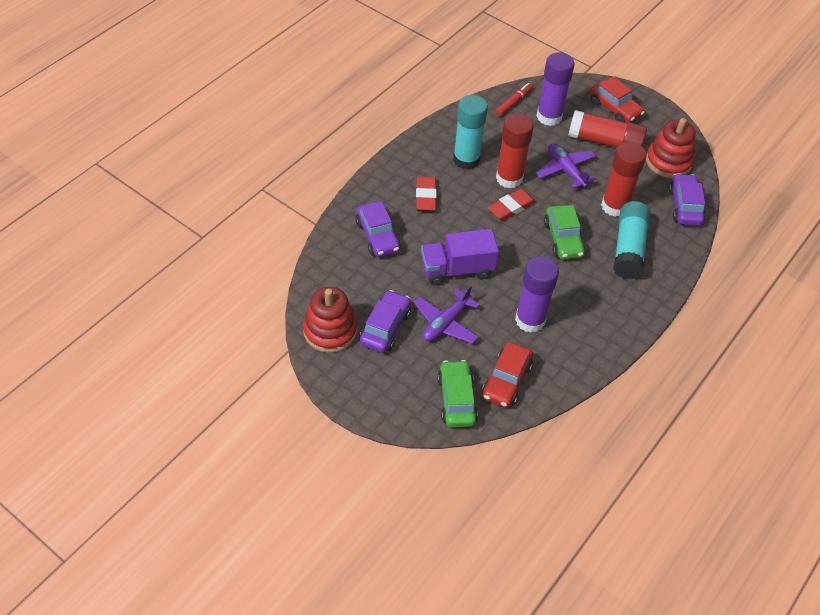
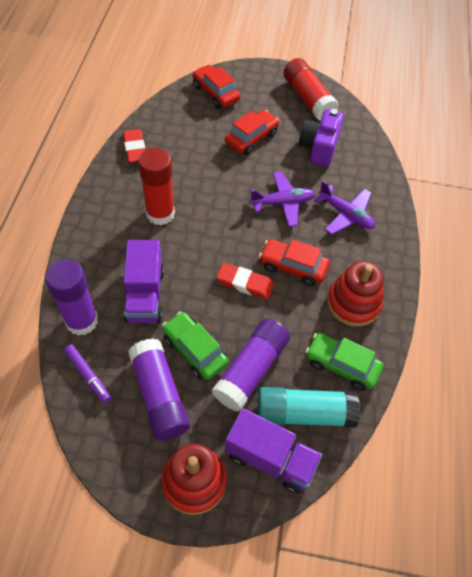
purple camera: none = 0 -> [299,109,344,167] = 1
purple car: [356,201,400,257] [360,290,411,353] [669,173,706,225] = 3 -> none = 0
purple glue stick: [515,256,559,333] [536,52,574,126] = 2 -> [45,259,98,336] [128,338,190,441] [212,318,290,412] = 3
purple marker: none = 0 -> [64,344,111,403] = 1
purple truck: [421,229,499,285] = 1 -> [123,240,165,323] [225,408,322,494] = 2
red car: [482,342,533,408] [590,77,645,123] = 2 -> [192,65,240,108] [225,110,280,155] [259,239,330,286] = 3
red glue stick: [496,114,534,188] [568,110,647,147] [601,142,646,217] = 3 -> [138,148,175,225] [283,58,339,121] = 2
red marker: [496,83,533,116] = 1 -> none = 0
turquoise glue stick: [453,95,488,170] [613,201,650,279] = 2 -> [257,387,360,428] = 1

